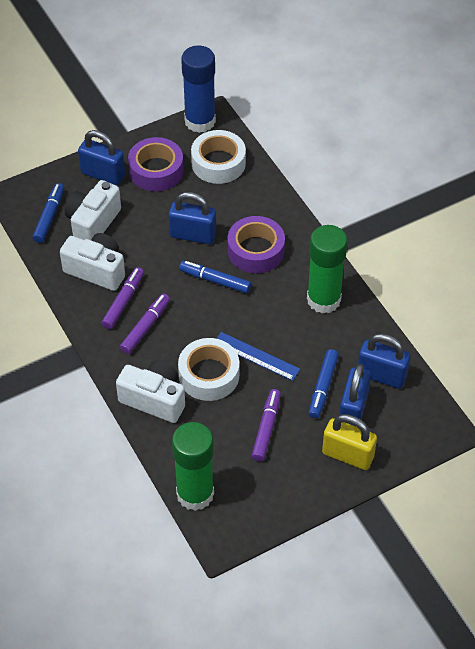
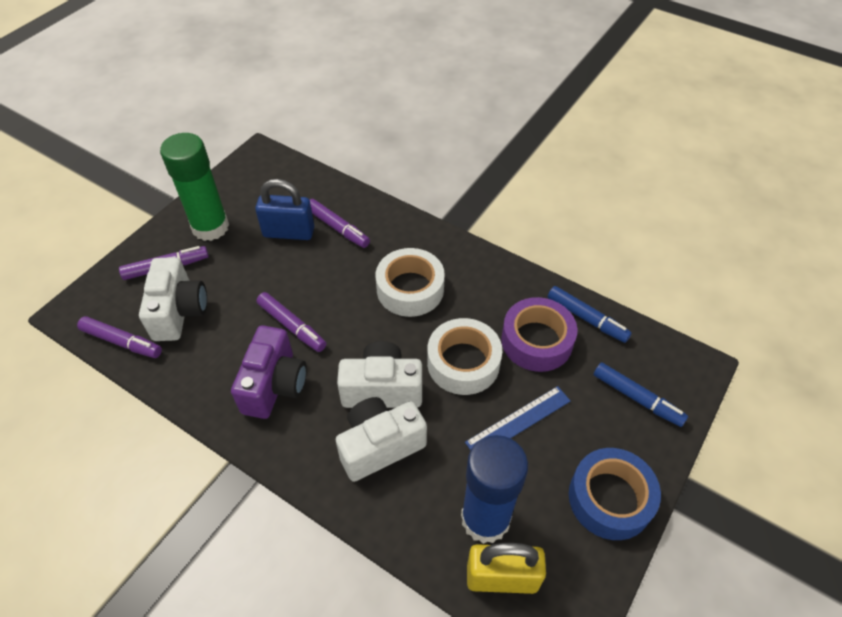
blue marker: [32,183,64,243] [179,261,251,293] [309,349,339,418] = 3 -> [548,286,632,343] [594,362,688,427] = 2
blue padlock: [78,130,125,185] [169,192,216,244] [339,364,371,426] [358,334,410,389] = 4 -> [255,179,314,240] = 1
blue tape: none = 0 -> [569,448,661,540] = 1
green glue stick: [172,422,214,511] [307,225,348,314] = 2 -> [160,133,229,241] = 1
purple camera: none = 0 -> [231,325,307,419] = 1
purple marker: [102,267,144,329] [120,294,170,354] [251,389,281,461] = 3 -> [77,316,162,358] [119,246,209,280] [256,292,326,352] [310,199,370,248] = 4
purple tape: [128,137,184,191] [228,216,285,273] = 2 -> [501,297,577,372] = 1

